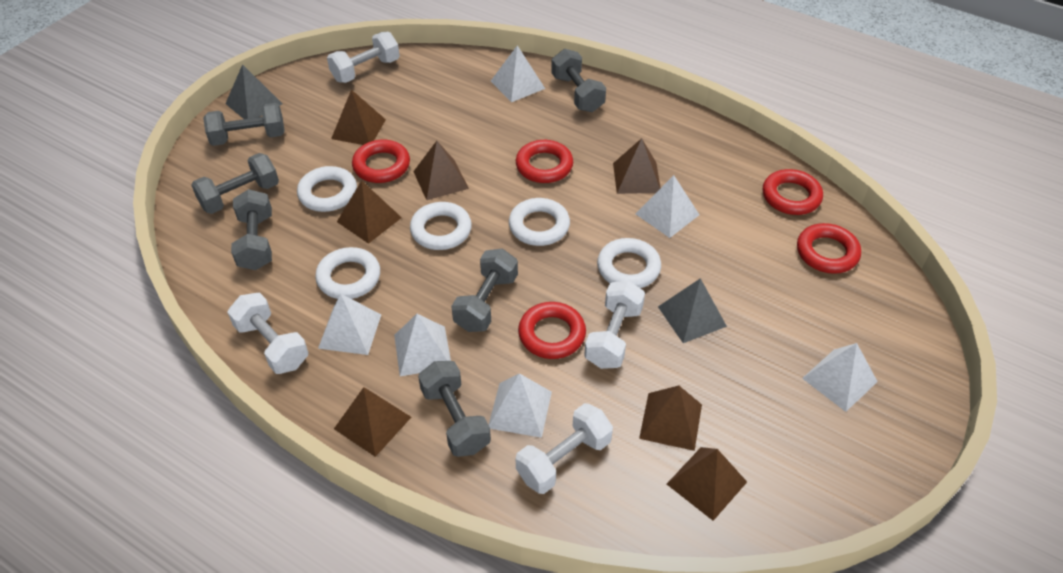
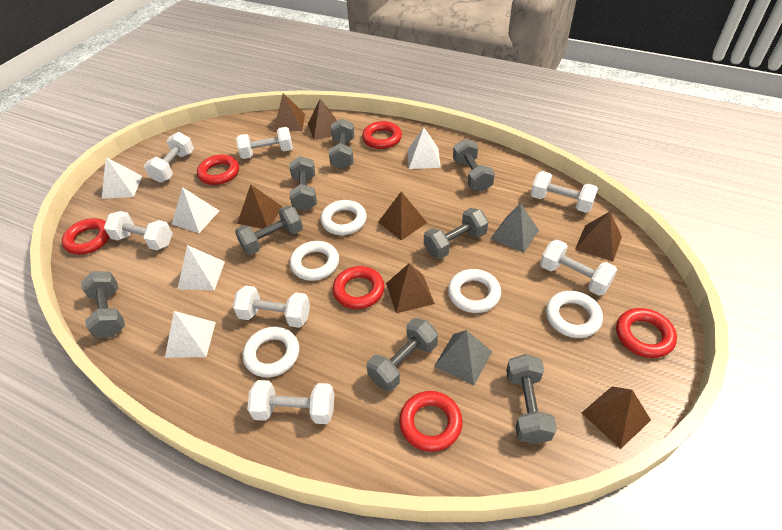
grey dumbbell: [191,153,279,214] [203,103,285,146] [231,189,272,270] [418,361,491,457] [451,249,518,332] [551,49,606,112] = 6 -> [81,271,125,338] [235,206,303,255] [289,156,317,211] [329,118,354,169] [367,318,438,391] [424,208,489,259] [453,139,495,192] [506,354,557,444] = 8
red ring: [352,140,410,183] [516,140,573,183] [518,302,586,359] [763,169,823,215] [797,223,861,274] = 5 -> [62,218,110,255] [197,155,239,185] [333,266,385,309] [362,121,402,149] [399,391,463,452] [616,308,677,358] = 6
white dumbbell: [227,293,308,374] [327,32,400,83] [516,403,613,494] [584,281,645,369] = 4 -> [104,211,173,250] [144,132,194,183] [233,285,310,328] [236,127,293,159] [247,380,334,424] [531,171,598,213] [540,239,617,295] = 7
white pyramid: [318,293,381,355] [394,314,451,376] [489,373,552,438] [491,45,545,102] [635,175,699,238] [802,343,878,412] = 6 -> [102,157,142,199] [165,311,216,358] [172,187,219,233] [178,245,225,290] [408,128,441,169] = 5

